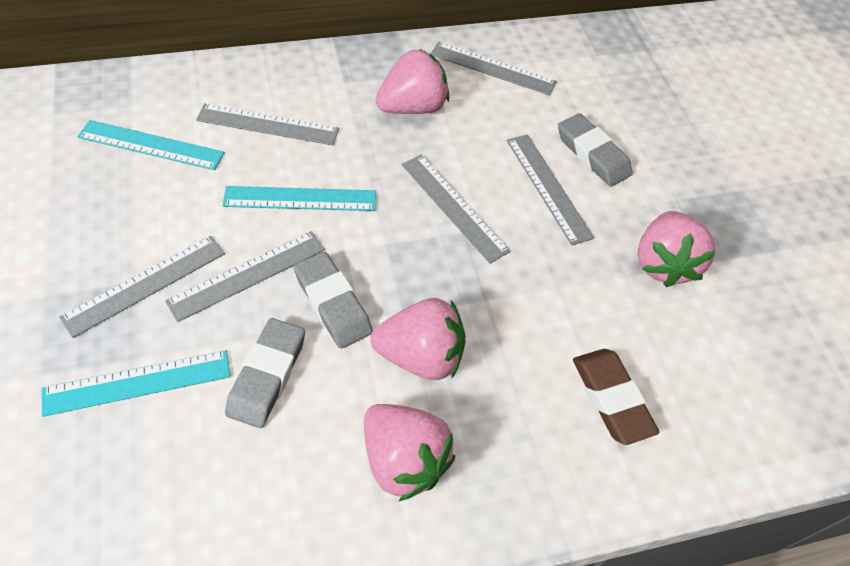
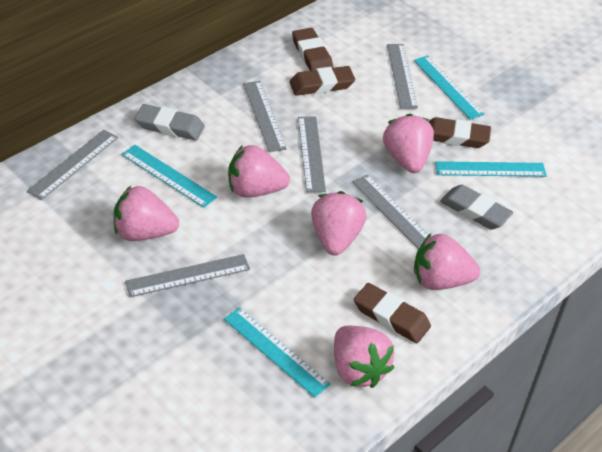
brown eraser: [573,349,659,445] = 1 -> [289,66,355,96] [292,28,333,71] [354,283,431,343] [428,117,491,148] = 4
grey eraser: [225,318,305,428] [294,252,373,349] [558,113,633,187] = 3 -> [135,104,205,141] [440,185,513,230] = 2
pink strawberry: [364,404,455,502] [370,298,466,380] [376,48,449,114] [638,211,716,287] = 4 -> [114,186,179,241] [228,145,290,198] [311,191,367,256] [334,326,394,388] [383,114,434,173] [414,233,480,290] = 6
turquoise ruler: [42,350,231,417] [78,120,225,170] [223,186,376,211] = 3 -> [122,145,217,208] [224,307,331,398] [414,56,485,120] [435,161,547,177] = 4

